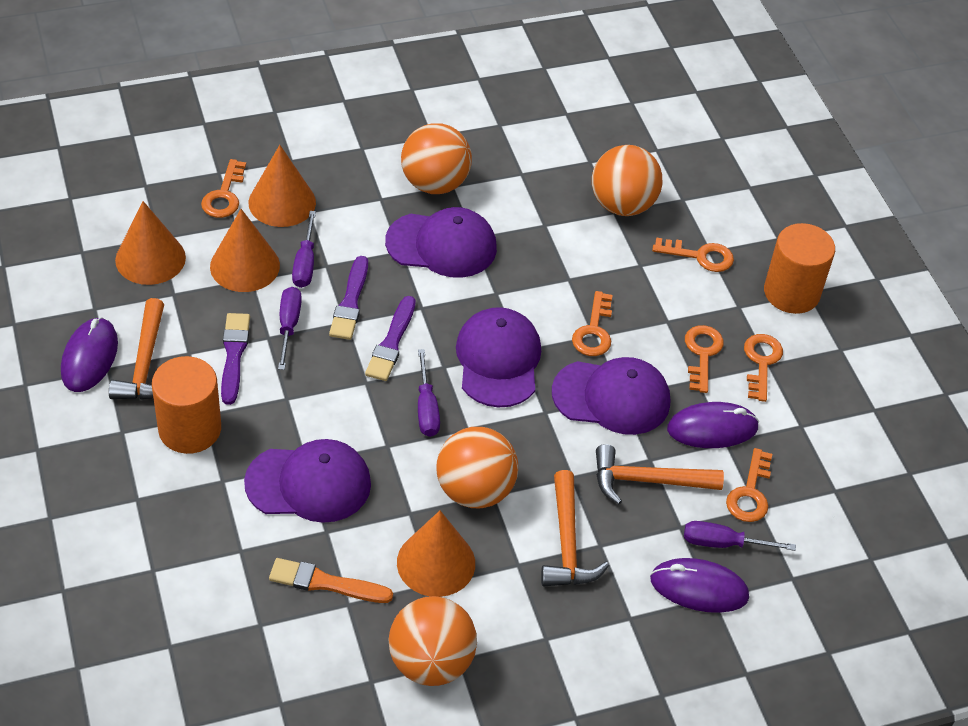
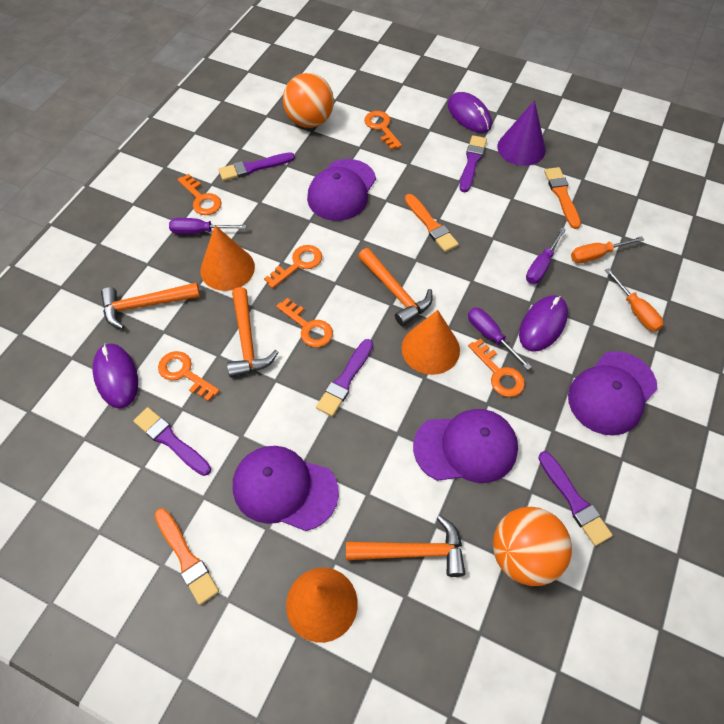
orange ball: [389,596,477,686] [401,123,472,194] [437,427,518,508] [592,145,662,216] = 4 -> [283,73,334,128] [493,507,572,586] = 2
orange brush: [269,558,393,603] = 1 -> [155,508,219,605] [405,194,459,252] [544,167,581,229] = 3
orange cone: [115,201,186,285] [210,209,280,292] [249,145,316,227] [397,511,475,597] = 4 -> [200,225,255,291] [286,568,358,643] [402,310,460,375] = 3
orange cylinder: [152,356,221,454] [764,223,835,314] = 2 -> none = 0
orange hammer: [109,298,164,400] [541,470,609,586] [596,444,724,504] = 3 -> [101,282,200,329] [227,287,279,377] [346,515,465,577] [358,248,433,326] = 4
orange screwdriver: none = 0 -> [571,236,644,263] [605,268,664,332] = 2
purple brush: [221,313,250,405] [329,256,368,340] [365,296,416,381] = 3 -> [133,407,211,476] [219,152,295,181] [316,339,373,416] [460,135,487,192] [538,451,613,546] = 5
purple cone: none = 0 -> [497,100,546,166] = 1
purple screwdriver: [278,287,302,370] [292,211,316,288] [418,349,440,437] [684,521,796,551] = 4 -> [169,218,246,234] [468,308,532,370] [526,228,566,284] = 3

